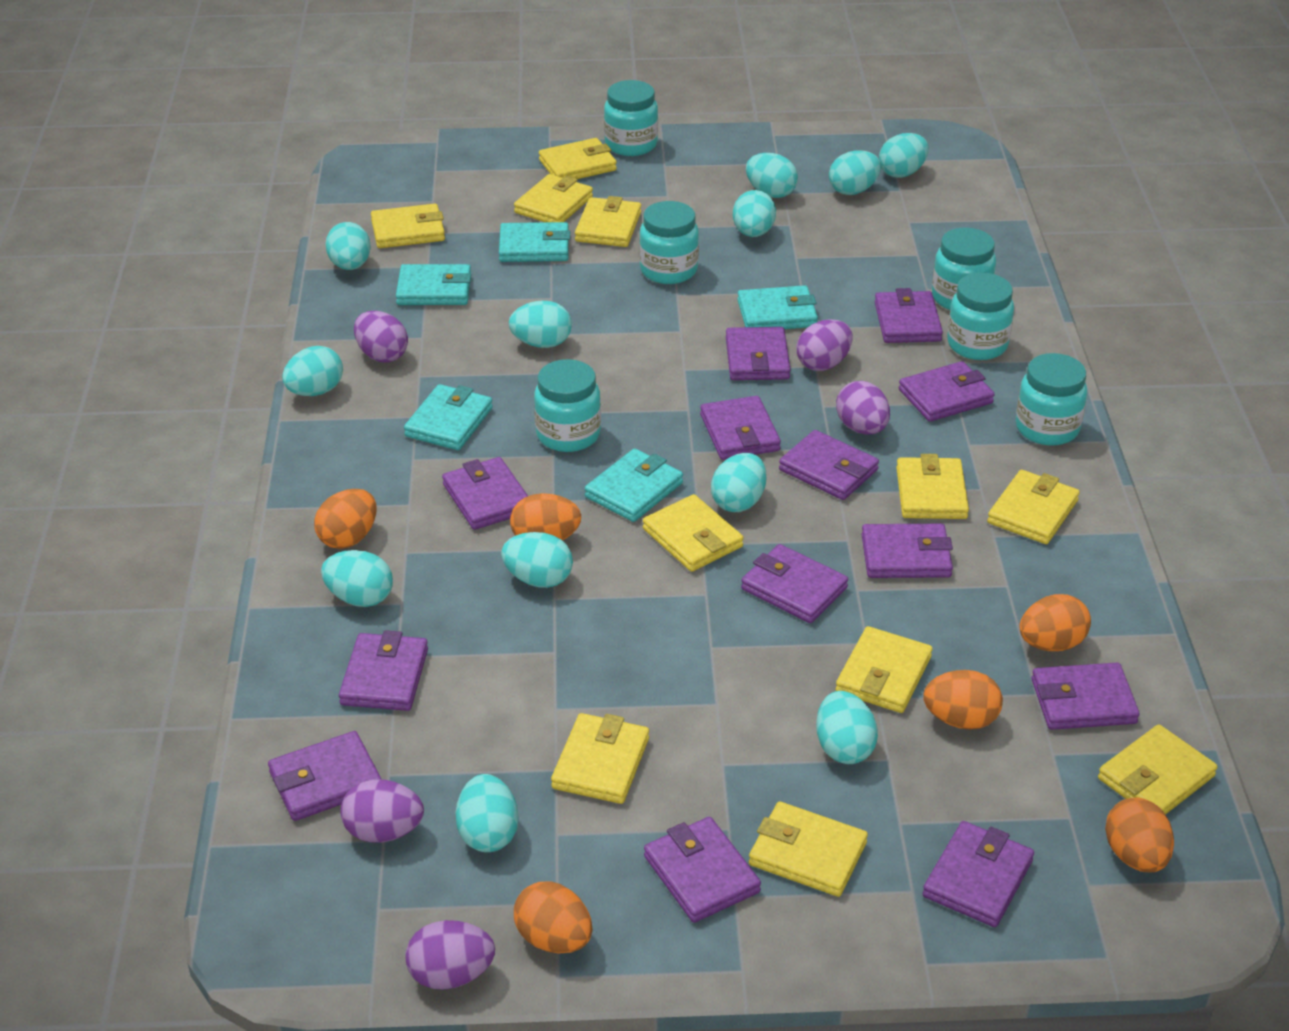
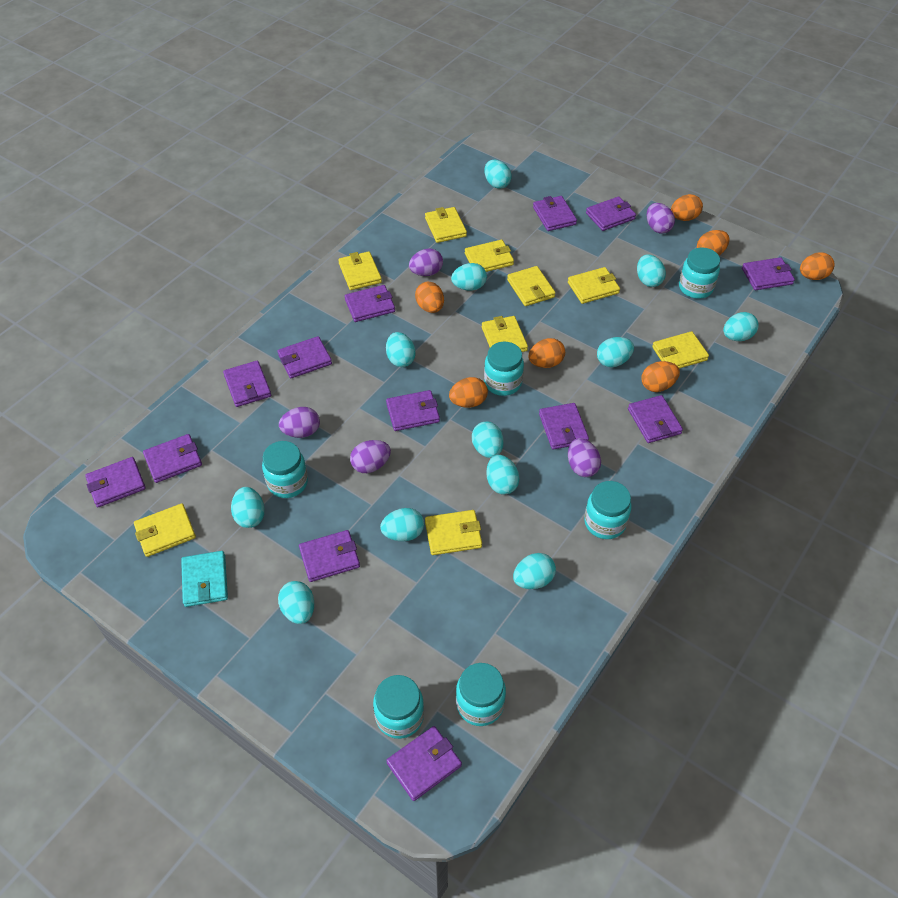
orange egg: [314,489,377,549] [510,493,581,540] [514,881,592,953] [923,670,1003,730] [1019,594,1091,651] [1105,798,1174,872] = 6 -> [415,281,444,313] [449,377,488,408] [529,338,565,368] [641,361,680,392] [671,194,703,221] [697,230,730,255] [800,252,834,280] = 7
turquoise wallet: [396,264,471,305] [404,384,493,450] [499,222,570,262] [585,448,683,522] [737,285,818,329] = 5 -> [181,551,228,607] = 1
yellow wallet: [371,204,445,248] [514,174,593,222] [539,138,617,179] [551,713,649,804] [575,196,641,247] [643,494,744,572] [749,801,868,897] [836,626,933,713] [896,454,969,519] [987,470,1080,544] [1098,724,1217,815] = 11 -> [134,503,196,557] [338,251,382,290] [425,207,467,243] [425,510,482,555] [465,240,514,272] [482,316,528,352] [507,266,555,306] [568,267,620,304] [652,331,709,368] = 9

